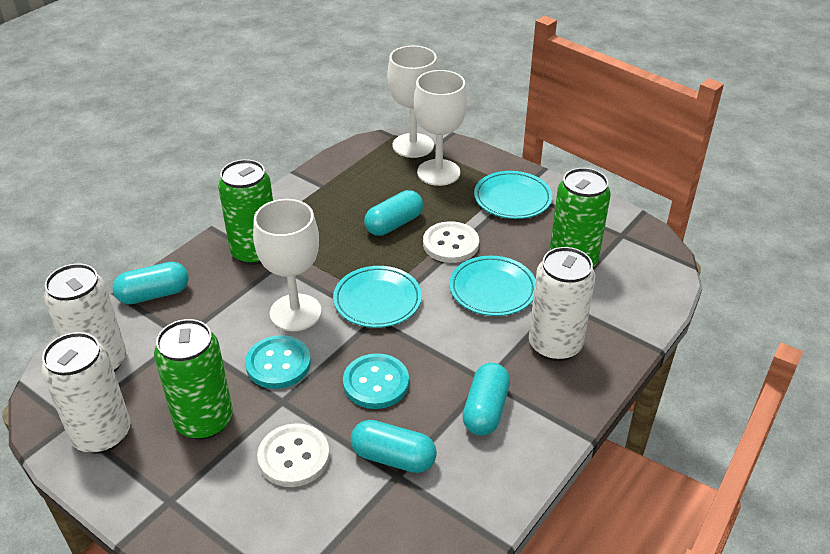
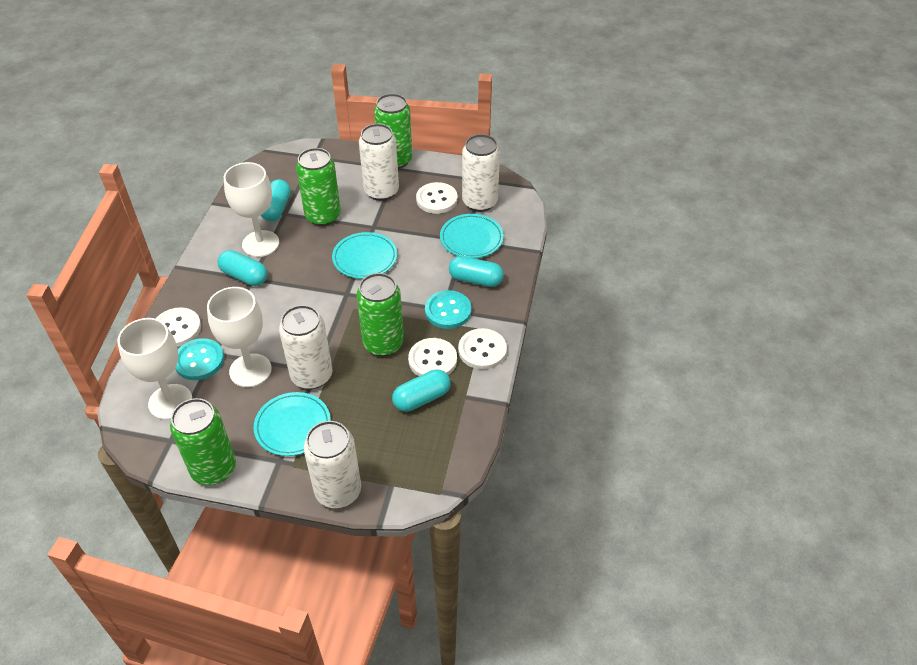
green can: [154,319,233,439] [218,159,273,265] [549,168,611,267] = 3 -> [170,398,236,485] [296,148,341,226] [356,273,404,356] [374,94,412,169] = 4
white button: [257,423,330,487] [423,221,479,263] = 2 -> [156,307,201,347] [408,338,457,376] [416,182,458,214] [458,328,507,370] = 4
white can: [41,332,130,454] [44,263,126,372] [529,247,596,361] = 3 -> [279,305,333,389] [304,421,361,508] [359,124,399,201] [462,134,500,212] = 4

